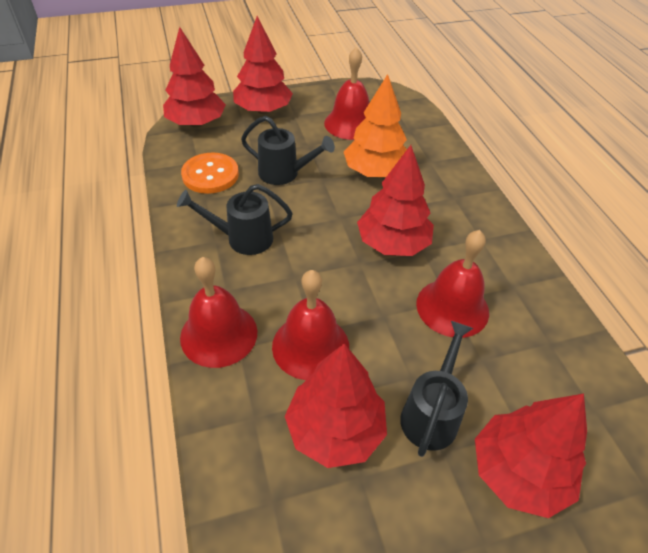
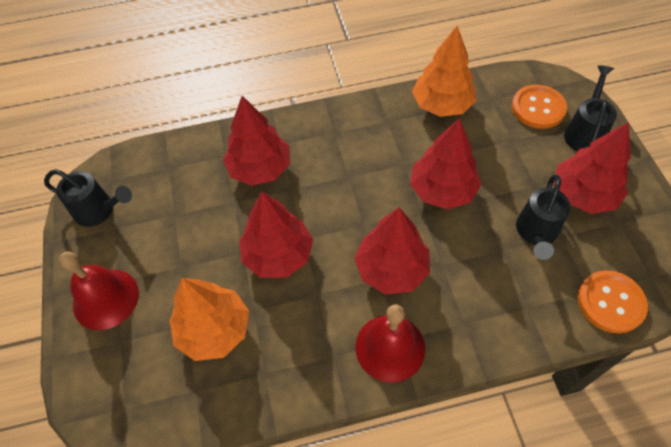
orange button: [181,153,239,194] = 1 -> [512,85,567,129] [578,270,648,334] = 2
orange tree: [344,74,407,177] = 1 -> [170,278,249,361] [412,26,476,117] = 2
red bell: [180,257,257,368] [272,270,349,380] [324,47,369,140] [416,230,489,338] = 4 -> [59,251,139,330] [355,304,425,383] = 2

